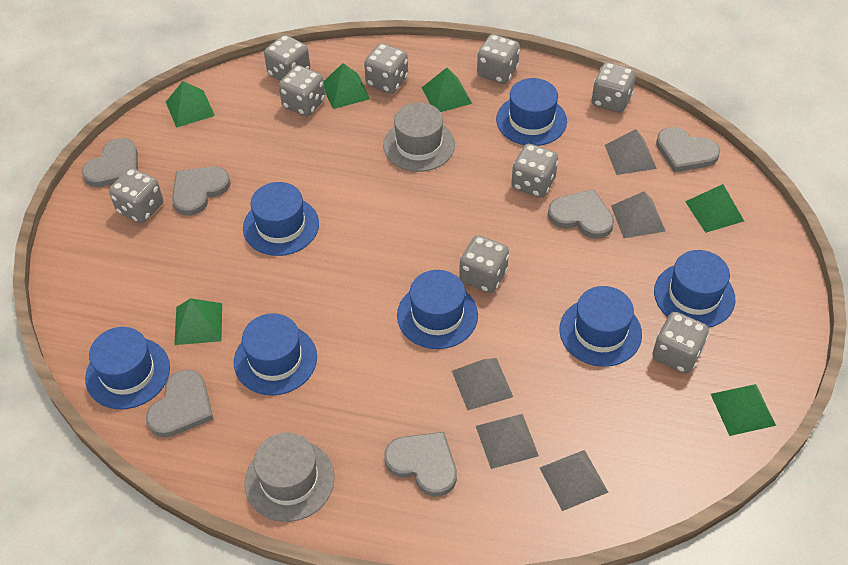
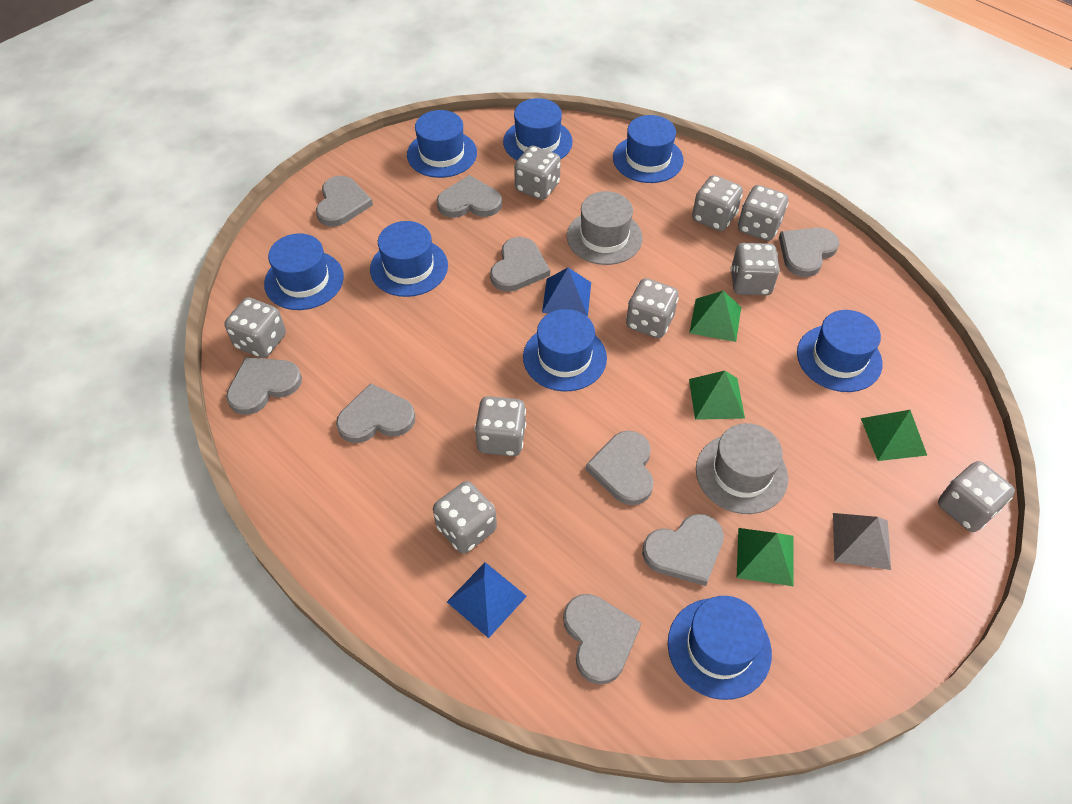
blue hat: [85,327,170,409] [234,313,317,395] [243,182,319,256] [397,270,478,349] [496,78,567,146] [559,286,642,367] [654,250,735,328] = 7 -> [264,233,344,310] [370,221,448,297] [407,110,477,178] [503,98,573,160] [523,309,607,391] [613,115,684,183] [668,596,772,700] [797,310,883,392] = 8
blue pyramid: none = 0 -> [447,562,527,638] [542,268,591,317] = 2
green pyramid: [166,81,215,128] [174,298,222,345] [324,63,370,109] [422,68,472,112] [685,184,744,233] [711,384,776,436] = 6 -> [689,291,741,342] [689,371,745,420] [736,528,793,586] [861,410,927,461] = 4
grey heart: [82,138,138,187] [146,370,213,437] [172,166,231,216] [384,432,457,497] [548,189,614,239] [656,127,720,173] = 6 -> [226,357,302,415] [316,176,373,227] [336,383,415,443] [437,175,502,218] [490,237,550,292] [563,594,641,684] [586,431,654,505] [642,514,724,586] [779,228,839,277] = 9
grey pyramid: [452,358,513,411] [476,414,539,469] [539,450,609,511] [605,129,657,175] [611,191,666,238] = 5 -> [833,513,891,570] = 1

